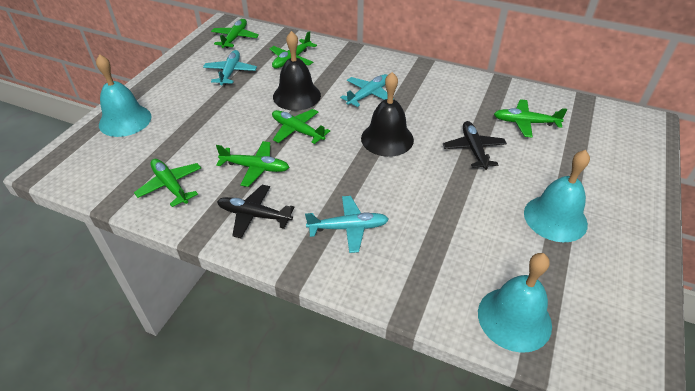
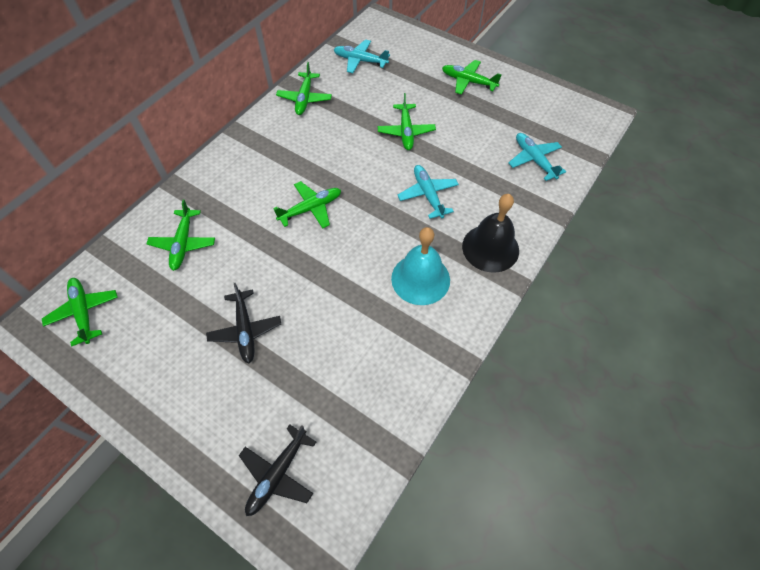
black bell: [273,31,321,111] [361,72,414,157] = 2 -> [462,194,519,273] = 1
turquoise bell: [96,54,152,137] [478,253,552,353] [524,150,590,242] = 3 -> [391,227,450,305] = 1

